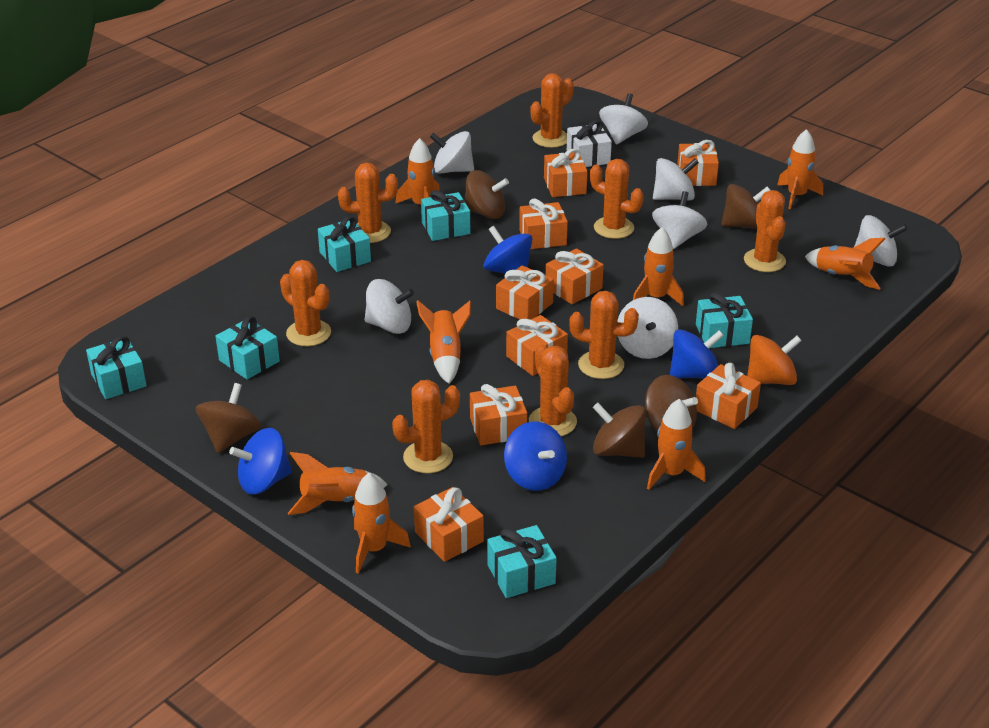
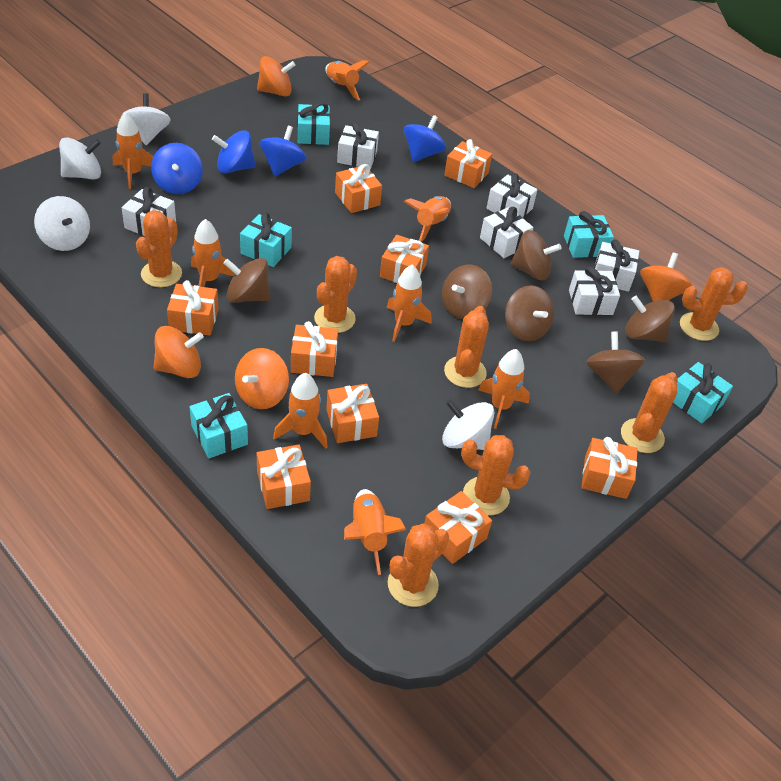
brown spinning top: [196,383,261,453] [464,170,509,219] [593,403,646,458] [645,375,698,432] [721,184,770,229] = 5 -> [223,258,270,303] [442,265,492,319] [505,285,554,341] [510,230,562,280] [586,331,645,394] [625,296,675,343] = 6
orange cactus: [280,260,331,346] [338,163,398,243] [392,380,460,473] [529,344,577,436] [530,73,574,148] [569,291,639,379] [590,159,644,239] [744,190,786,272] = 8 -> [136,210,182,287] [314,256,357,333] [388,523,449,607] [444,306,489,388] [461,435,531,515] [621,372,678,453] [680,267,748,341] = 7
orange spinning top: [747,335,802,385] = 1 -> [154,326,204,378] [235,348,289,409] [257,56,295,97] [640,253,692,302] = 4
turquoise gift: [86,336,147,399] [216,316,280,380] [318,216,371,272] [421,190,470,241] [487,525,557,598] [696,292,753,348] = 6 -> [189,393,248,458] [240,213,292,267] [297,102,330,145] [564,211,614,258] [673,362,733,423] = 5
white gift: [567,120,612,167] = 1 -> [122,187,176,236] [337,122,379,169] [480,207,533,258] [486,173,537,217] [569,266,620,315] [594,240,639,292] = 6
white spinning top: [365,279,414,334] [430,131,474,174] [599,94,648,145] [617,297,678,359] [652,191,707,249] [653,158,699,200] [854,215,908,267] = 7 -> [34,196,90,251] [59,138,101,180] [121,93,170,145] [442,399,494,450] = 4

